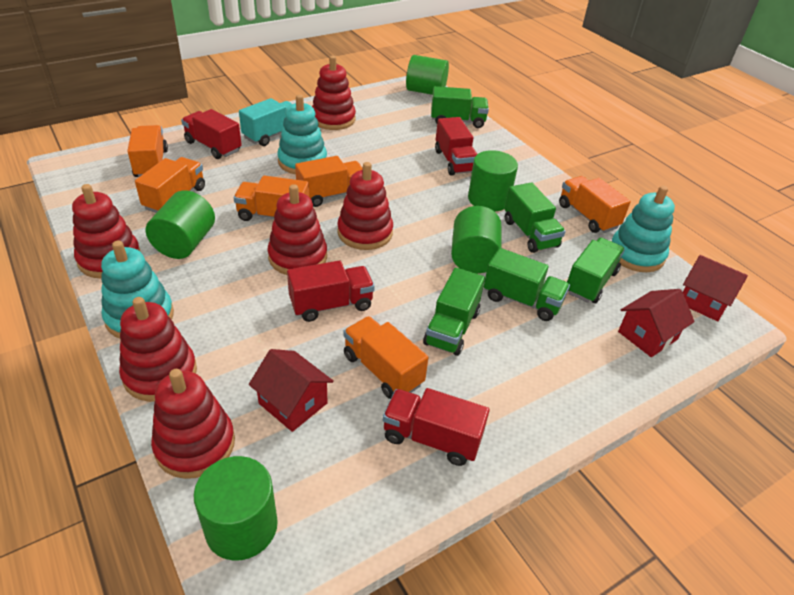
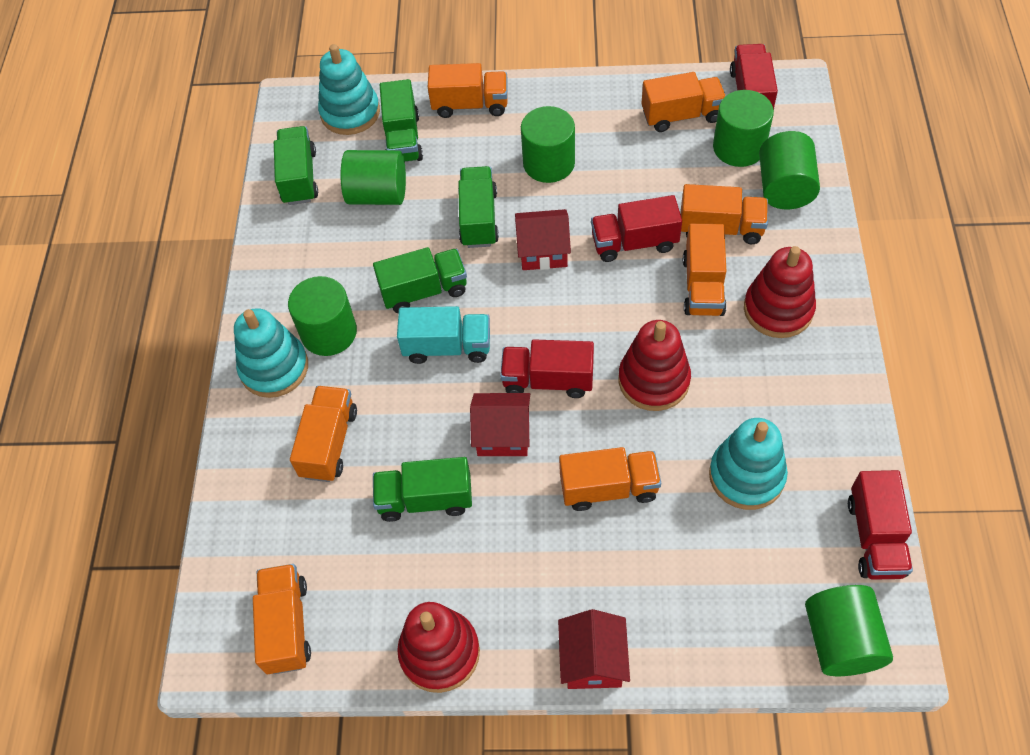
green cylinder: [146,190,215,259] [194,456,278,561] [406,55,449,95] [451,206,501,274] [468,150,518,212] = 5 -> [288,276,357,356] [341,150,406,205] [521,106,575,183] [713,90,774,167] [759,131,820,209] [805,585,893,676] = 6
orange truck: [127,125,168,177] [135,157,205,213] [234,175,309,221] [295,156,363,207] [343,316,429,399] [559,176,631,233] = 6 -> [253,564,311,674] [290,386,357,482] [428,63,508,118] [559,447,661,511] [642,72,726,132] [681,184,768,244] [683,224,727,316] = 7
red stacking toy: [72,184,141,279] [119,297,197,402] [151,369,235,479] [267,184,327,275] [312,56,356,130] [337,162,393,250] = 6 -> [397,602,480,693] [618,320,691,411] [744,246,816,338] = 3

